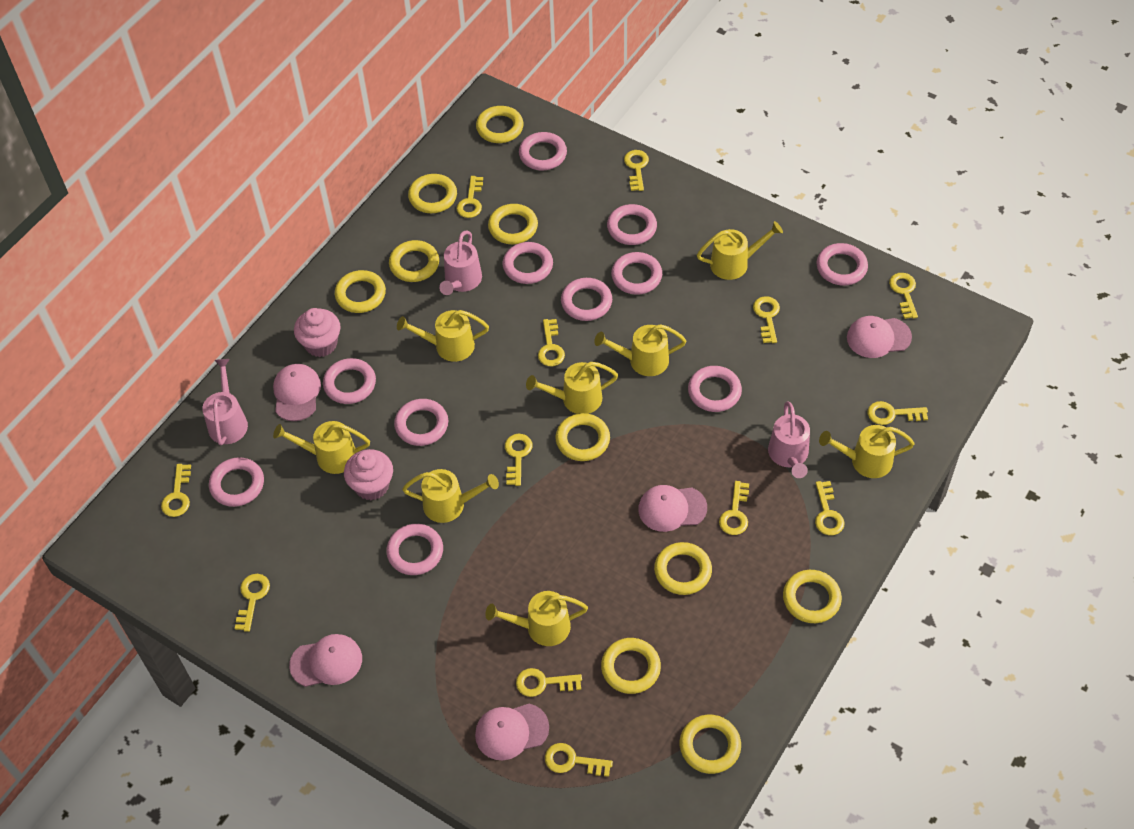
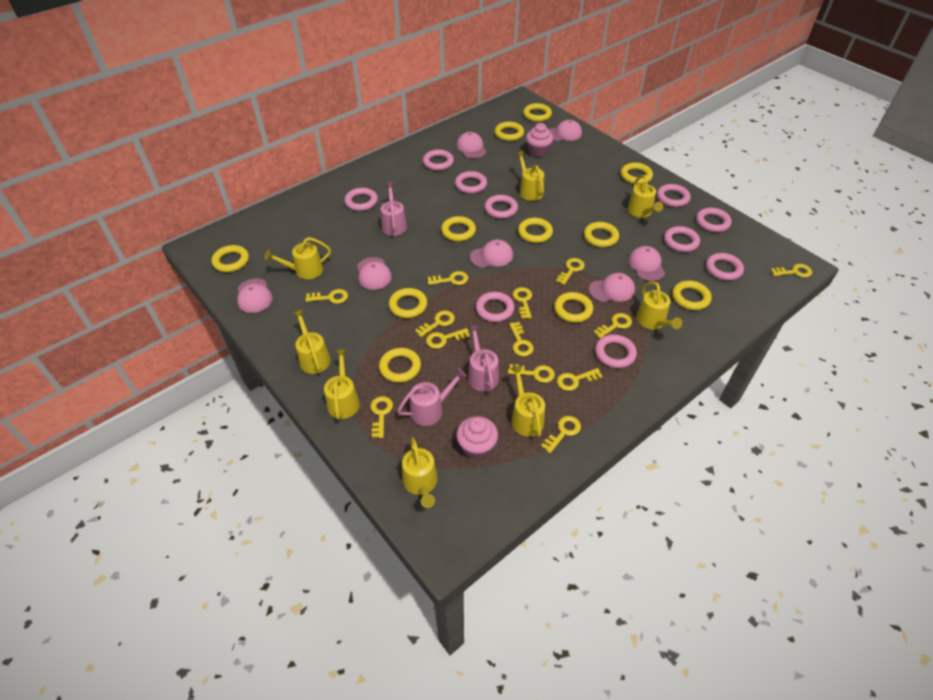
pink cap: [273,364,321,421] [289,634,362,687] [475,704,549,760] [638,485,707,532] [847,316,912,358] = 5 -> [237,278,273,313] [357,257,392,290] [457,132,486,159] [470,240,513,268] [549,120,582,142] [589,273,635,302] [628,246,665,281] = 7
pink ring: [209,457,264,507] [323,358,376,404] [386,524,443,575] [394,399,448,446] [502,242,553,284] [519,132,567,171] [561,278,612,321] [607,204,657,245] [611,252,662,295] [688,366,742,412] [817,243,868,286] = 11 -> [344,188,378,211] [423,149,454,171] [455,171,487,194] [476,292,515,322] [484,195,518,219] [595,334,637,368] [657,184,691,207] [664,226,700,252] [696,208,732,232] [706,253,744,281] = 10
yellow ring: [335,270,386,313] [389,240,439,282] [408,174,457,213] [476,106,524,143] [488,204,538,244] [555,413,610,461] [601,638,661,694] [654,542,712,595] [680,715,741,774] [783,570,842,623] = 10 -> [212,245,249,272] [379,348,421,383] [389,288,427,318] [441,216,476,241] [495,122,524,141] [518,218,553,243] [523,103,552,122] [554,292,593,323] [584,222,619,247] [621,163,653,184] [672,281,712,310] = 11

